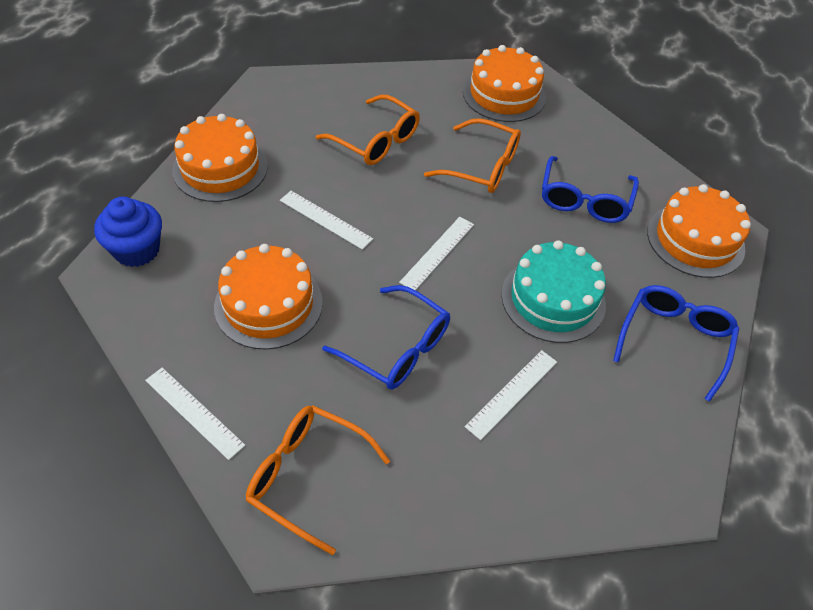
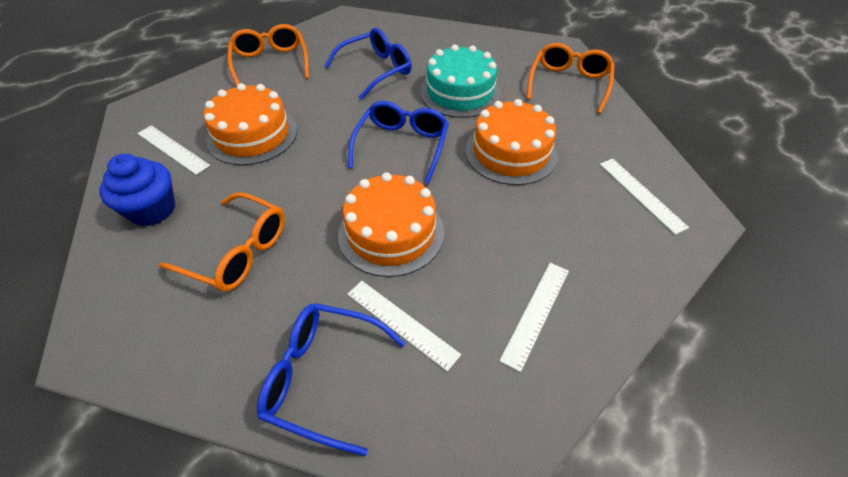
orange cake: [172,114,268,202] [214,244,323,350] [463,45,546,122] [647,184,751,278] = 4 -> [204,83,297,165] [338,172,444,277] [465,99,558,185] = 3

